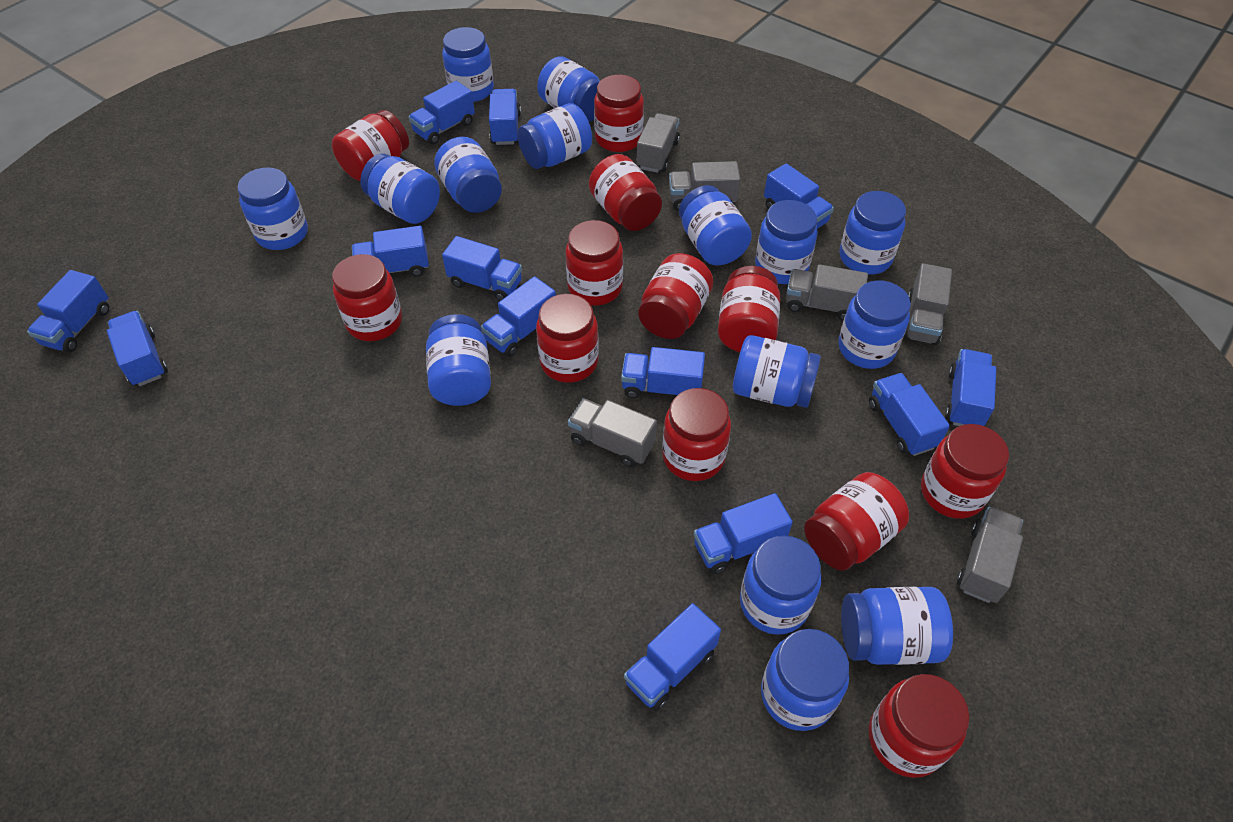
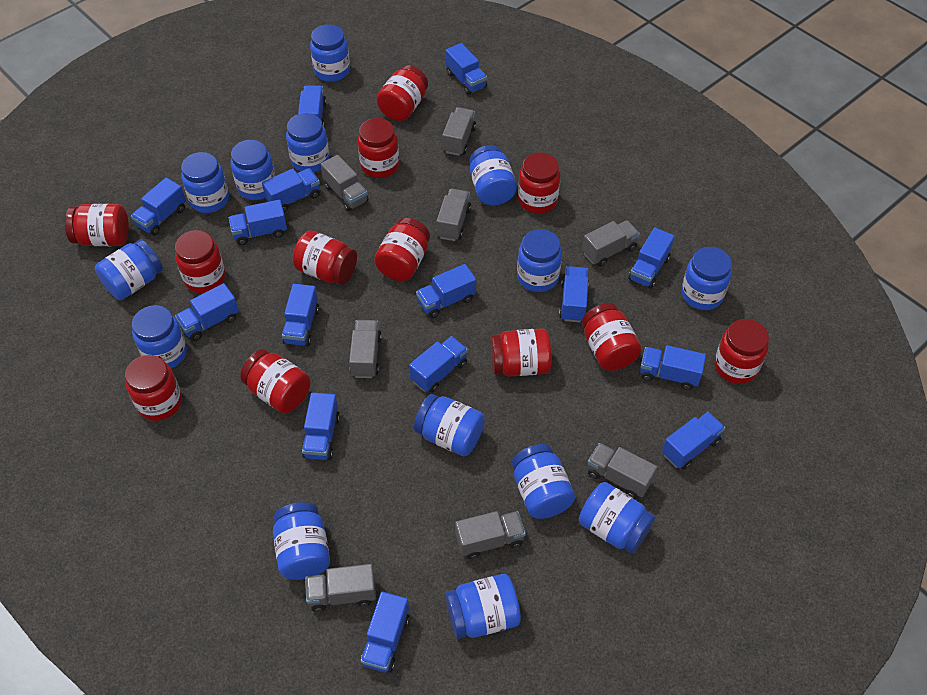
blue jar: [237,167,308,250] [360,154,440,224] [426,314,491,406] [434,137,502,213] [442,27,494,102] [517,103,592,169] [537,56,600,122] [679,185,752,266] [733,335,821,408] [740,536,821,635] [755,200,818,284] [761,629,849,731] [838,280,911,369] [840,191,906,275] [841,587,953,665] = 15 -> [95,239,163,300] [132,305,187,368] [181,152,229,213] [231,140,275,200] [273,502,330,580] [286,113,329,173] [310,24,350,82] [414,394,485,456] [445,574,521,639] [469,145,517,206] [512,444,575,519] [517,229,562,292] [579,482,655,554] [681,247,732,310] = 14
blue truck: [27,270,109,353] [107,311,168,386] [352,226,429,277] [408,81,475,145] [442,236,522,301] [481,276,556,357] [489,89,521,145] [621,347,705,398] [624,603,721,711] [694,493,793,574] [764,163,834,229] [869,373,950,456] [945,349,996,426] = 13 -> [131,178,186,236] [175,283,239,341] [229,200,287,245] [262,168,320,212] [282,284,319,346] [298,85,326,126] [302,392,340,460] [361,592,409,672] [409,336,468,393] [416,264,476,318] [445,43,487,95] [559,266,589,322] [628,228,675,289] [640,345,706,390] [662,412,725,469] = 15
grey truck: [568,398,657,467] [636,113,680,173] [669,161,740,211] [786,264,868,321] [903,263,952,345] [957,507,1023,603] = 6 -> [305,564,376,612] [320,155,368,211] [349,320,382,378] [436,189,471,241] [442,107,476,156] [455,511,526,559] [582,220,640,267] [588,443,657,499] = 8

